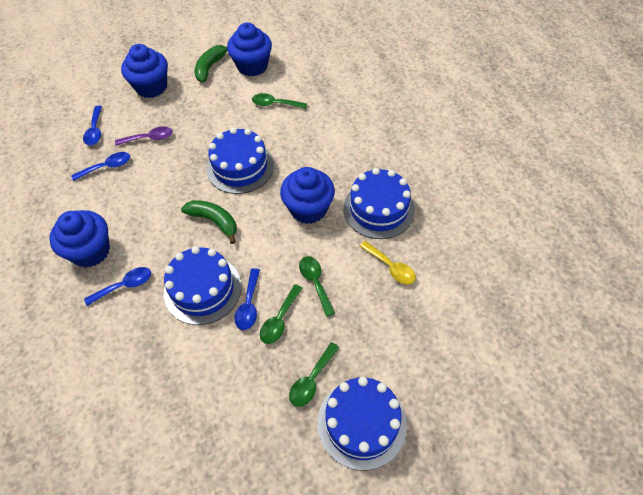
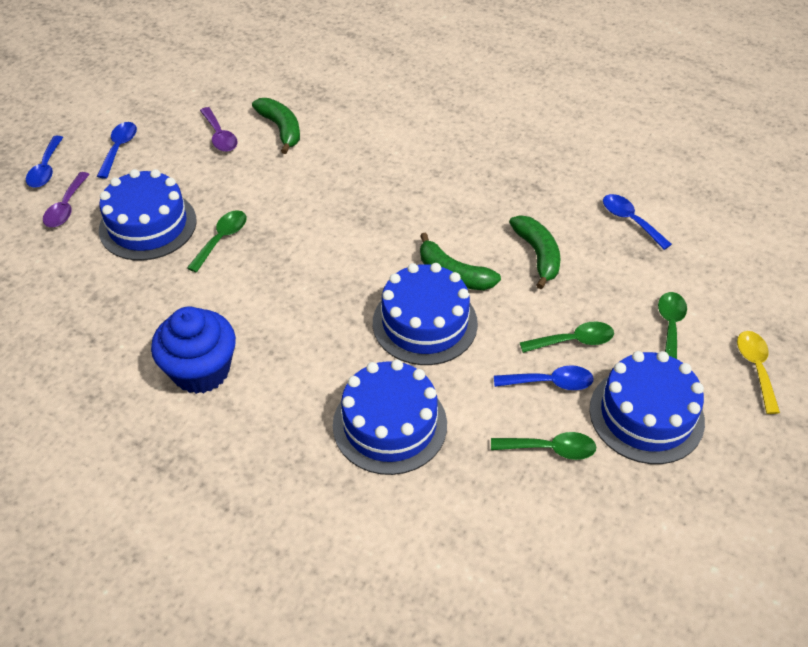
blue cupcake: [49,210,110,268] [121,44,168,98] [227,22,272,77] [280,167,335,224] = 4 -> [151,306,236,394] = 1
green banana: [181,200,237,244] [195,45,227,82] = 2 -> [252,98,300,154] [420,233,501,290] [509,215,560,289] = 3
purple spoon: [115,126,173,146] = 1 -> [43,172,90,227] [200,107,237,152] = 2

